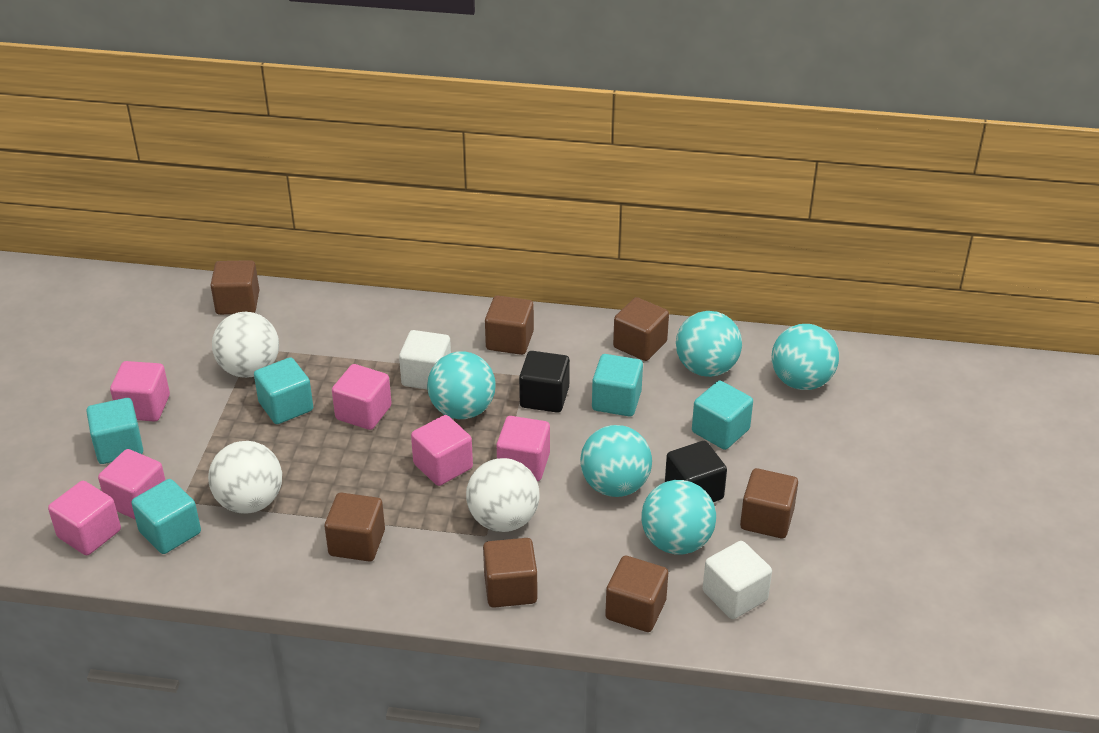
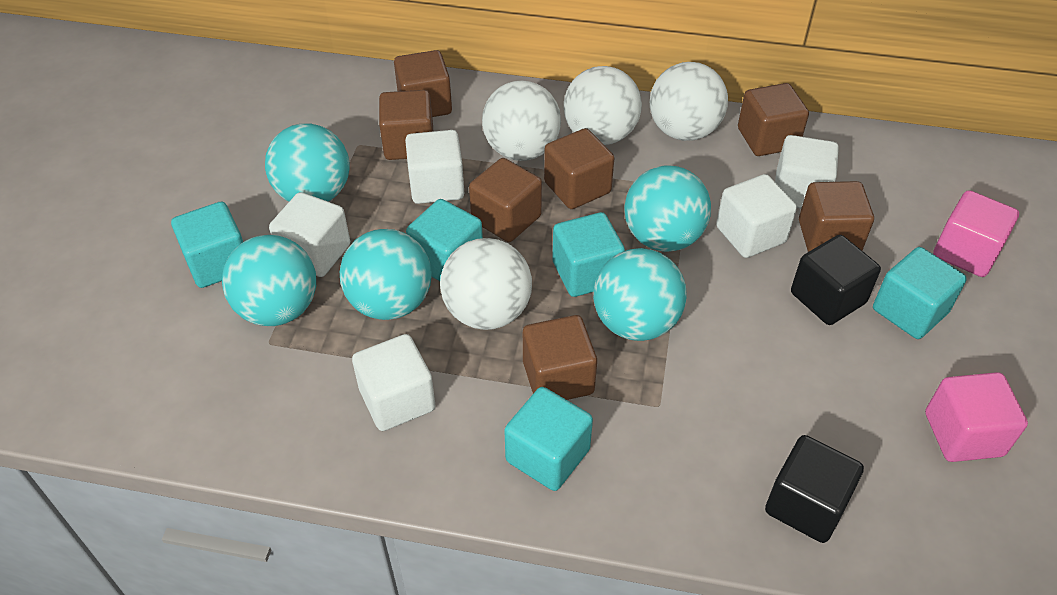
pink cube: [48,481,121,556] [98,449,165,520] [110,361,170,422] [332,364,392,430] [411,415,473,486] [496,416,550,481] = 6 -> [925,372,1028,462] [933,190,1019,277] = 2
white ball: [208,441,282,513] [212,312,279,378] [466,458,540,532] = 3 -> [440,238,532,330] [482,80,561,161] [564,66,642,145] [650,62,728,141] = 4
white cube: [399,330,451,390] [703,541,772,619] = 2 -> [269,192,350,277] [352,334,436,431] [405,130,464,204] [716,174,797,258] [775,135,839,208] = 5

